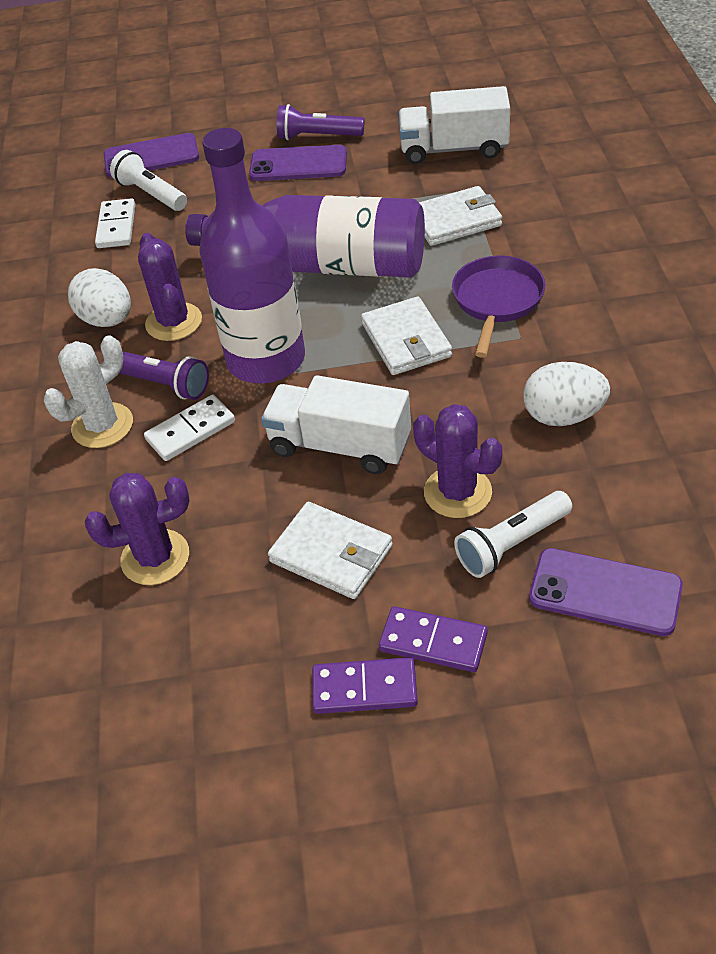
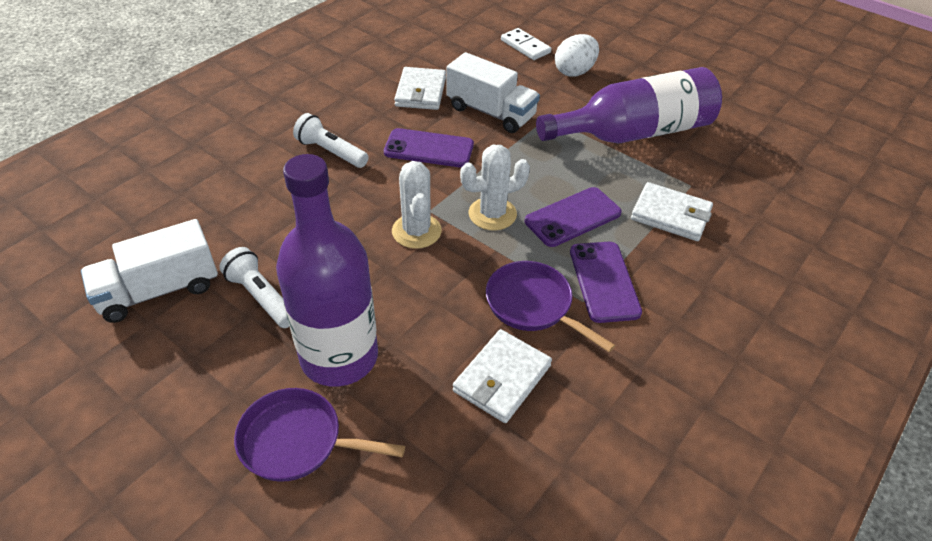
purple cactus: [85,473,190,585] [138,233,202,341] [413,404,502,518] = 3 -> none = 0
purple domino: [312,657,418,714] [379,606,488,672] = 2 -> none = 0
purple flashlight: [119,351,209,400] [277,104,364,140] = 2 -> none = 0
purple pan: [452,256,545,358] = 1 -> [234,388,405,482] [486,261,615,352] = 2
white cactus: [44,335,133,448] = 1 -> [392,161,442,249] [460,145,530,230] = 2
white domino: [95,198,135,248] [144,394,235,461] = 2 -> [501,28,551,60] = 1
white egg: [68,268,131,327] [523,362,610,426] = 2 -> [555,34,599,77] = 1

